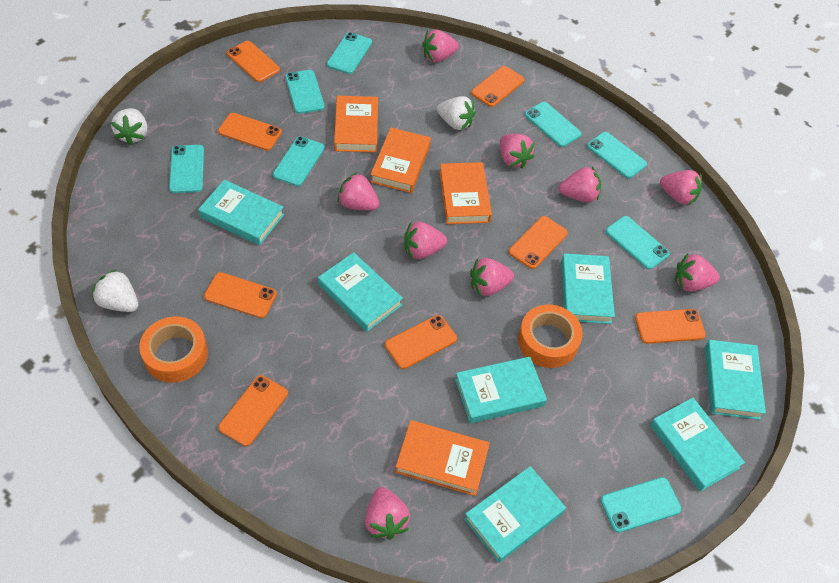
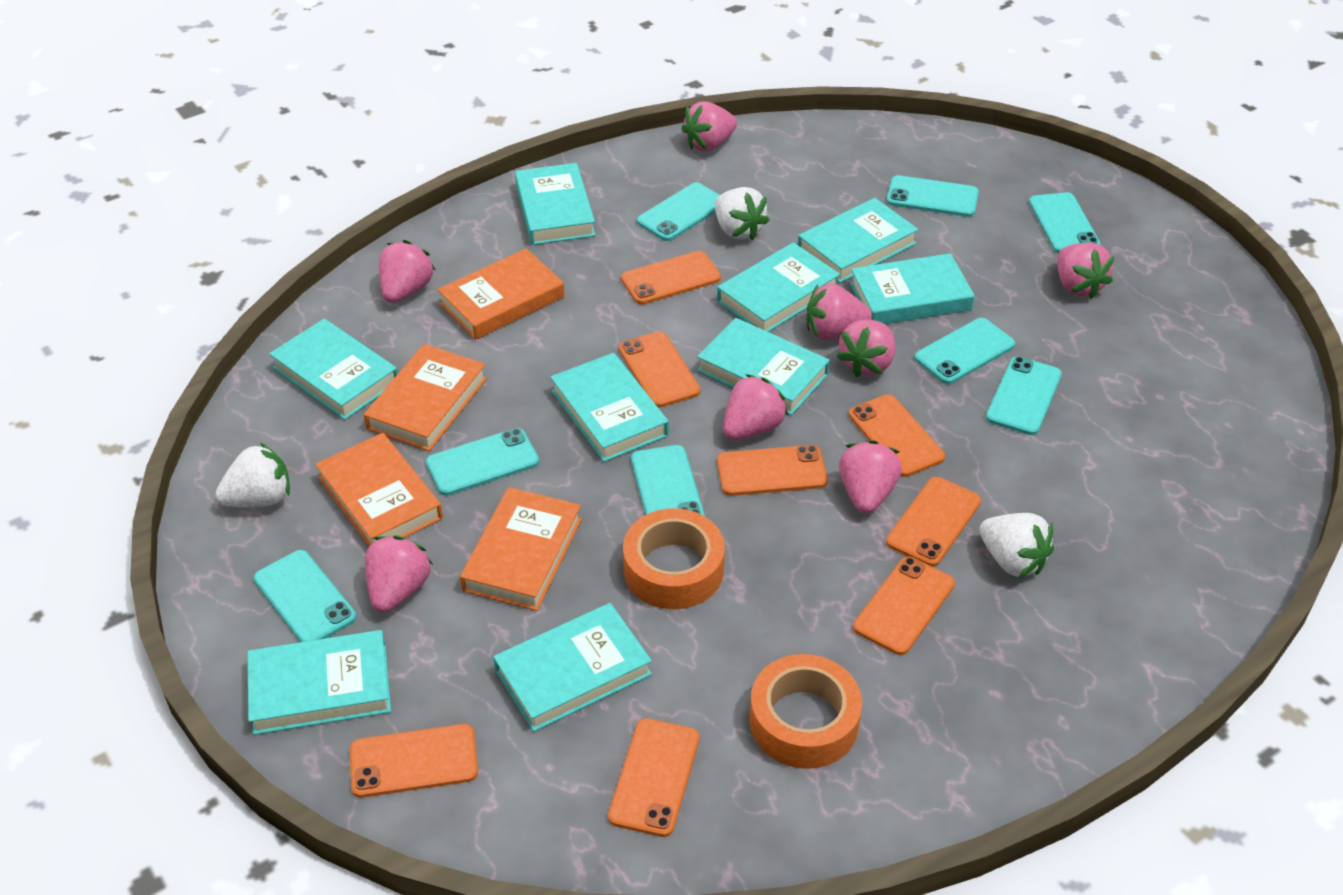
pink strawberry: [337,172,379,211] [365,487,410,540] [404,222,447,259] [422,30,459,62] [470,258,514,296] [500,134,535,169] [559,167,601,202] [660,170,702,205] [675,254,720,292] = 9 -> [365,535,432,612] [379,240,435,303] [681,102,737,152] [723,374,788,440] [807,284,872,340] [837,319,895,377] [839,440,902,513] [1057,243,1114,299] = 8
turquoise book: [198,180,284,245] [318,252,403,332] [455,357,547,423] [464,466,566,563] [561,253,615,324] [650,398,745,492] [705,340,766,420] = 7 -> [248,630,391,735] [269,319,398,420] [493,603,652,732] [515,163,596,245] [550,353,669,462] [697,318,830,415] [717,242,840,332] [798,198,918,283] [850,253,975,324] = 9

